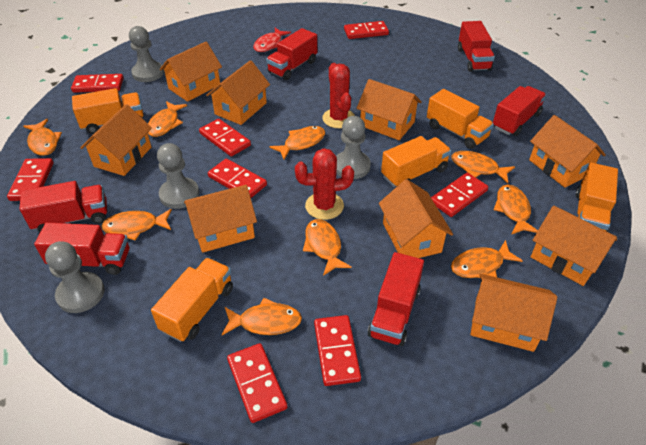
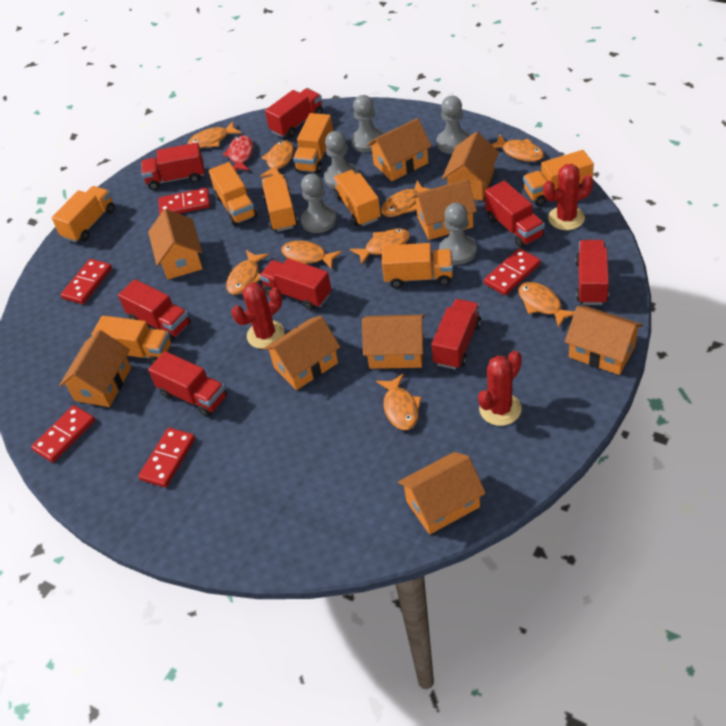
grey pawn: [45,241,105,313] [129,26,164,82] [157,143,199,209] [336,116,371,179] = 4 -> [301,174,337,233] [324,131,358,189] [351,95,384,152] [436,96,470,154] [439,203,477,265] = 5
orange truck: [72,88,143,134] [151,258,233,342] [381,136,451,187] [427,89,494,149] [576,163,618,232] = 5 -> [52,186,115,242] [92,316,171,364] [209,162,257,226] [262,174,298,232] [293,113,333,173] [333,170,381,226] [382,243,453,288] [523,150,594,206] = 8
red cactus: [295,148,354,220] [322,63,355,128] = 2 -> [232,282,284,349] [478,351,522,426] [543,164,593,230] = 3
red domino: [7,158,53,201] [71,74,124,93] [199,119,251,156] [208,159,267,198] [227,343,287,423] [314,315,361,386] [344,21,389,39] [431,173,488,217] = 8 -> [31,405,95,463] [61,259,112,304] [138,428,195,487] [158,188,210,214] [484,248,541,295] = 5
red truck: [19,181,107,233] [34,222,129,275] [266,28,317,80] [368,252,424,346] [458,21,495,72] [493,86,546,136] = 6 -> [118,279,191,341] [141,142,205,190] [148,351,227,417] [260,258,331,310] [265,88,323,138] [431,299,481,369] [485,180,545,248] [575,240,609,305] = 8

